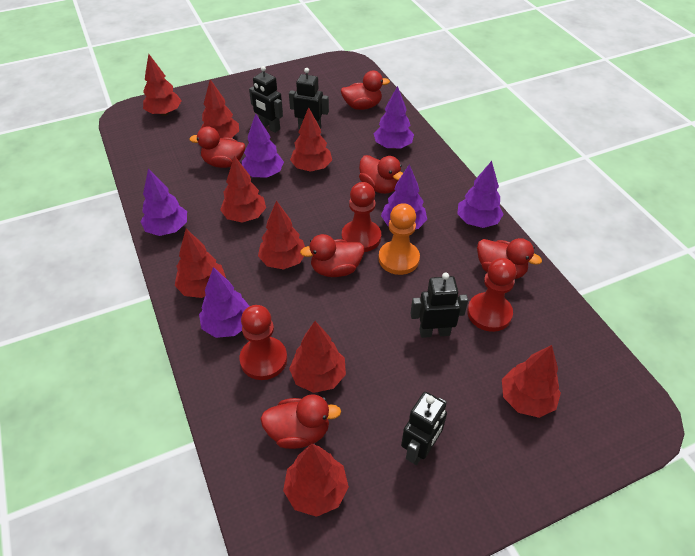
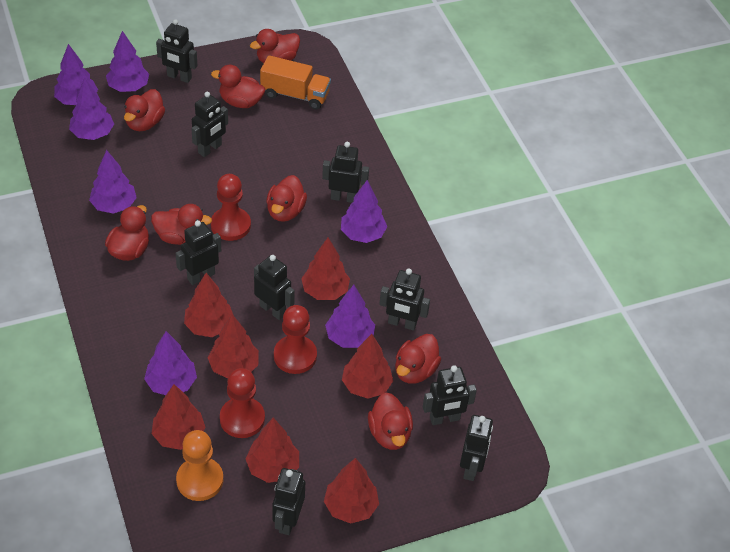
black robot: [249,66,283,133] [289,68,329,129] [401,392,447,465] [410,273,468,338] = 4 -> [156,19,198,83] [176,220,221,285] [191,92,228,157] [254,255,295,320] [272,468,305,535] [322,142,369,203] [379,268,430,331] [423,365,477,425] [460,415,493,481] = 9
orange truck: none = 0 -> [260,55,331,109] = 1
purple tree: [140,168,187,236] [199,267,249,338] [242,114,284,178] [374,86,414,149] [381,164,427,229] [457,161,503,228] = 6 -> [54,44,98,105] [69,77,114,140] [89,150,137,214] [106,31,149,92] [144,331,197,395] [325,285,375,348] [341,180,387,243] = 7
red duck: [189,126,245,168] [260,394,341,449] [300,234,364,277] [341,71,390,110] [359,155,403,194] [477,238,542,279] = 6 -> [105,205,149,261] [124,89,165,131] [151,204,212,245] [211,65,265,108] [250,29,300,63] [266,175,307,222] [368,393,413,450] [395,334,441,384] = 8
red tree: [143,54,182,116] [175,229,226,298] [200,79,239,138] [220,155,266,223] [258,201,305,270] [283,444,349,517] [289,321,346,393] [290,107,332,172] [502,345,561,418] = 9 -> [152,384,206,450] [184,273,234,337] [208,314,259,379] [246,418,299,483] [301,238,350,300] [324,458,379,524] [342,334,393,399] = 7

